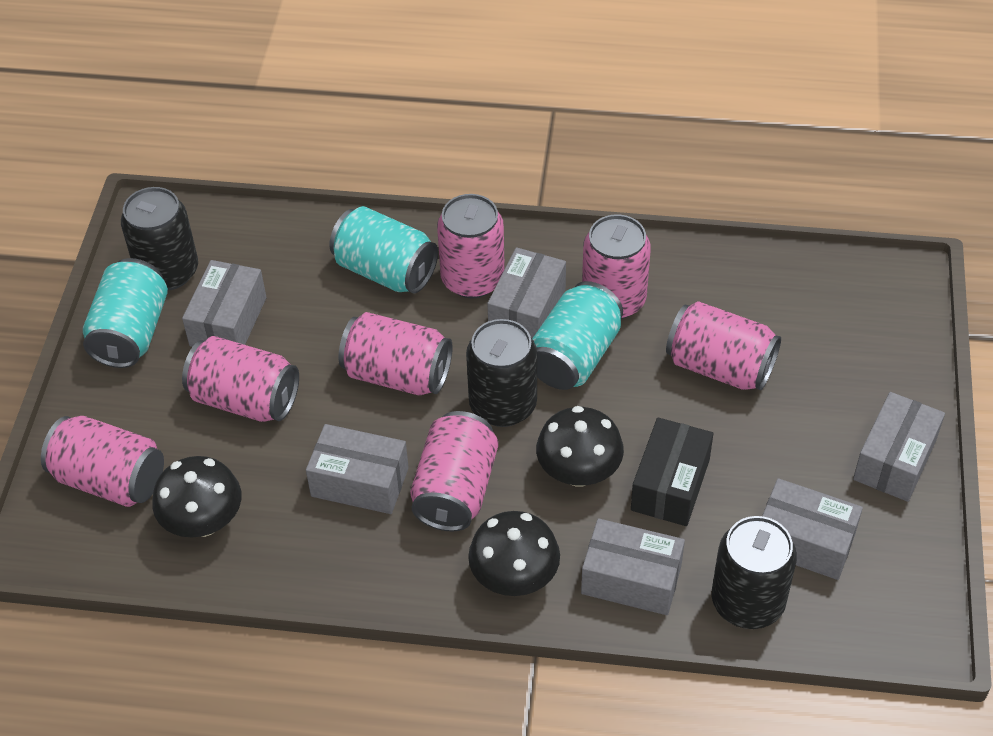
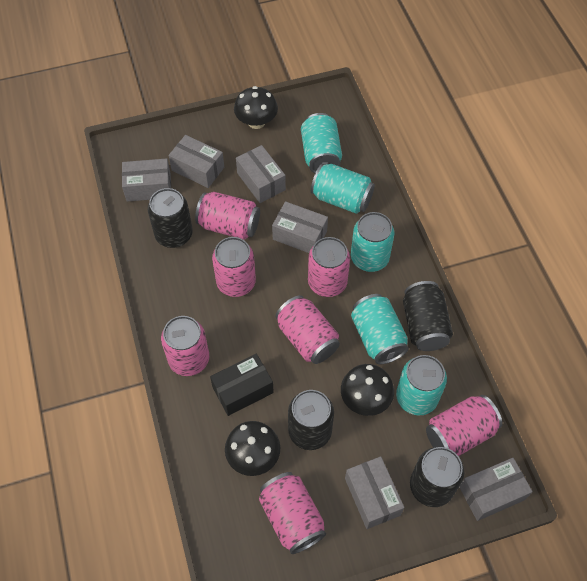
black can: [121,187,198,291] [466,319,537,427] [712,516,797,629] = 3 -> [148,188,193,248] [288,390,334,450] [403,281,453,351] [410,447,464,507] = 4
turquoise can: [83,258,168,368] [329,206,438,294] [532,281,623,390] = 3 -> [301,113,342,173] [311,164,375,214] [351,212,394,272] [351,294,409,364] [396,355,447,415] = 5

